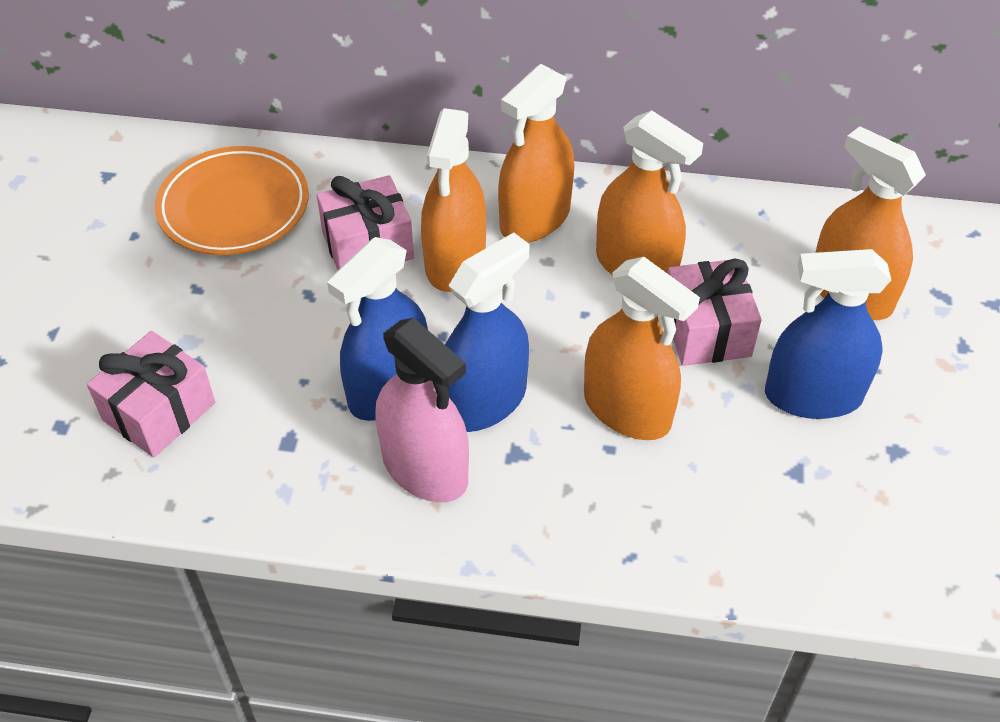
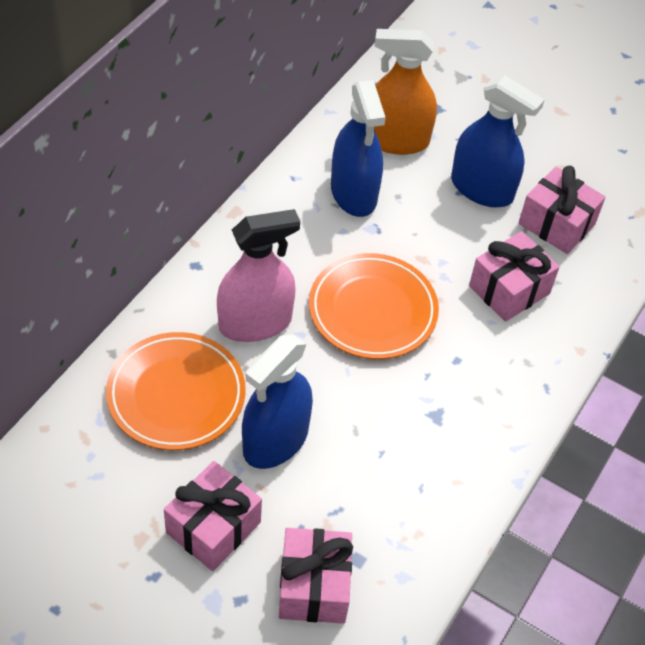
orange plate: [155,146,309,255] = 1 -> [106,332,246,450] [309,253,439,359] = 2
orange spray bottle: [421,108,486,292] [498,64,574,243] [584,257,700,440] [596,110,703,276] [815,126,926,320] = 5 -> [374,29,437,155] = 1
pink gift: [87,331,215,458] [317,175,414,270] [667,258,762,366] = 3 -> [164,461,262,571] [279,528,353,624] [469,231,560,322] [519,166,606,254] = 4

